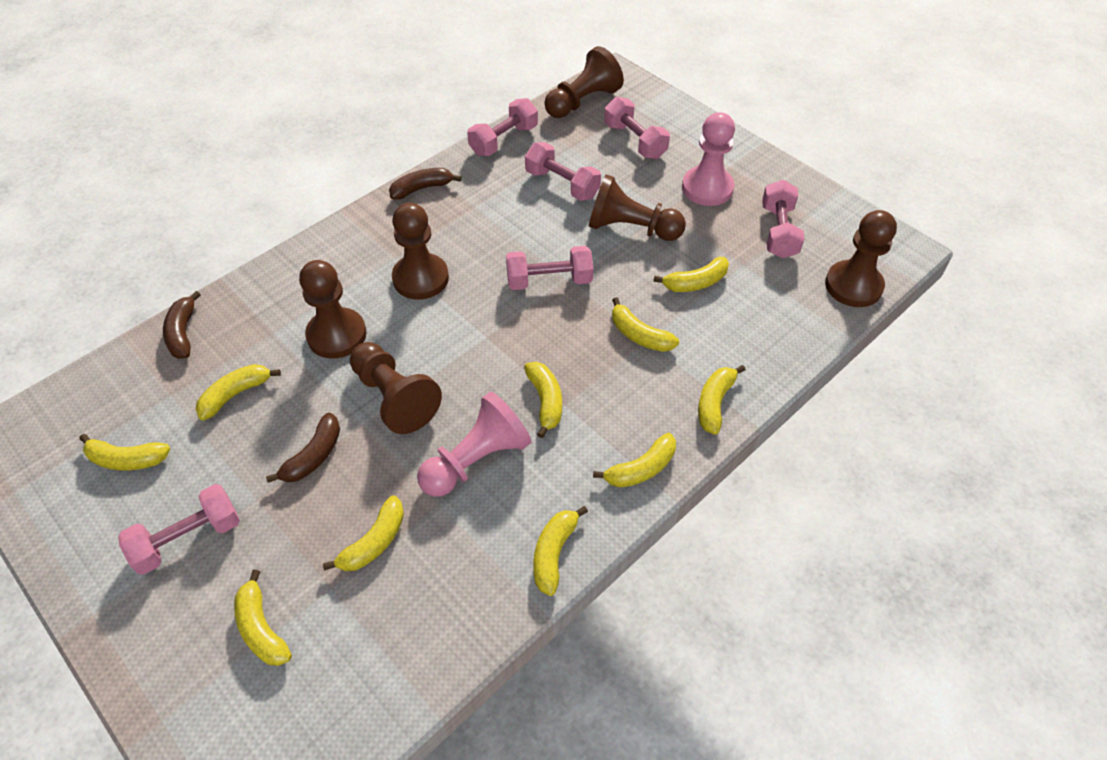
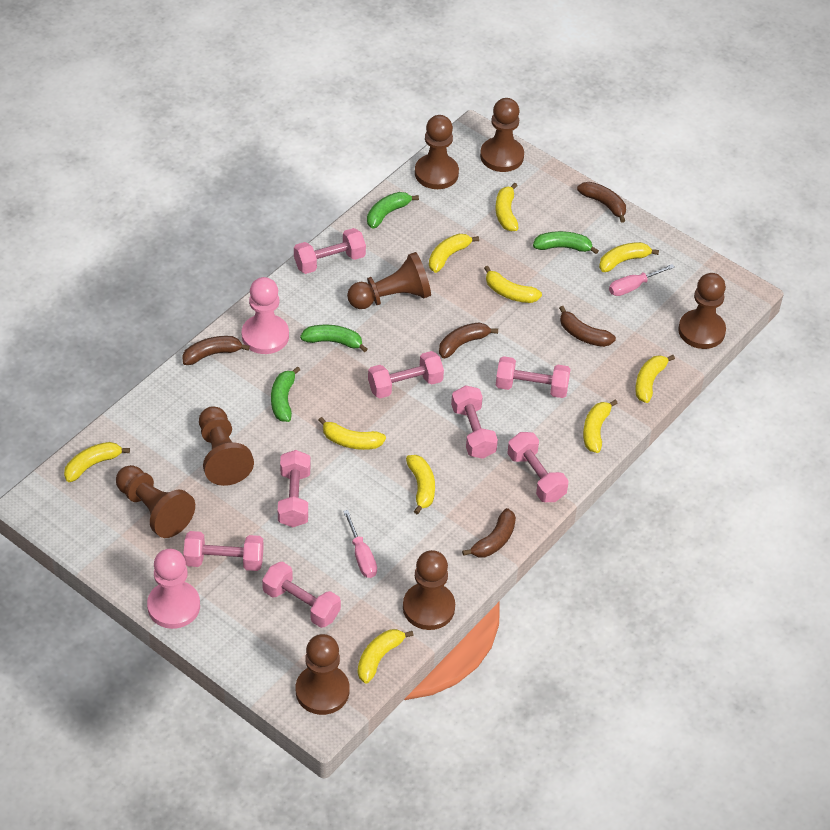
brown banana: [163,291,201,359] [266,413,340,483] [389,168,461,200] = 3 -> [182,336,250,365] [439,322,498,358] [462,508,516,557] [559,306,616,347] [577,182,626,223] = 5
brown pawn: [299,260,367,358] [350,342,442,434] [392,203,449,300] [544,46,624,118] [589,174,686,241] [825,210,897,307] = 6 -> [116,465,195,538] [199,406,254,486] [296,634,350,715] [347,252,431,309] [403,550,455,630] [415,115,459,189] [480,98,524,172] [678,273,726,349] = 8
green banana: none = 0 -> [271,366,300,422] [300,325,367,352] [367,192,419,229] [533,231,599,254] = 4
pink dumbbell: [118,484,240,575] [467,98,538,156] [506,246,593,290] [525,142,601,201] [604,97,670,159] [762,180,805,259] = 6 -> [183,531,264,571] [262,561,341,628] [278,450,310,527] [294,228,366,274] [368,351,444,398] [451,385,498,459] [496,356,570,398] [507,432,569,502] = 8
pink screwdriver: none = 0 -> [343,510,377,578] [609,264,675,296] = 2

